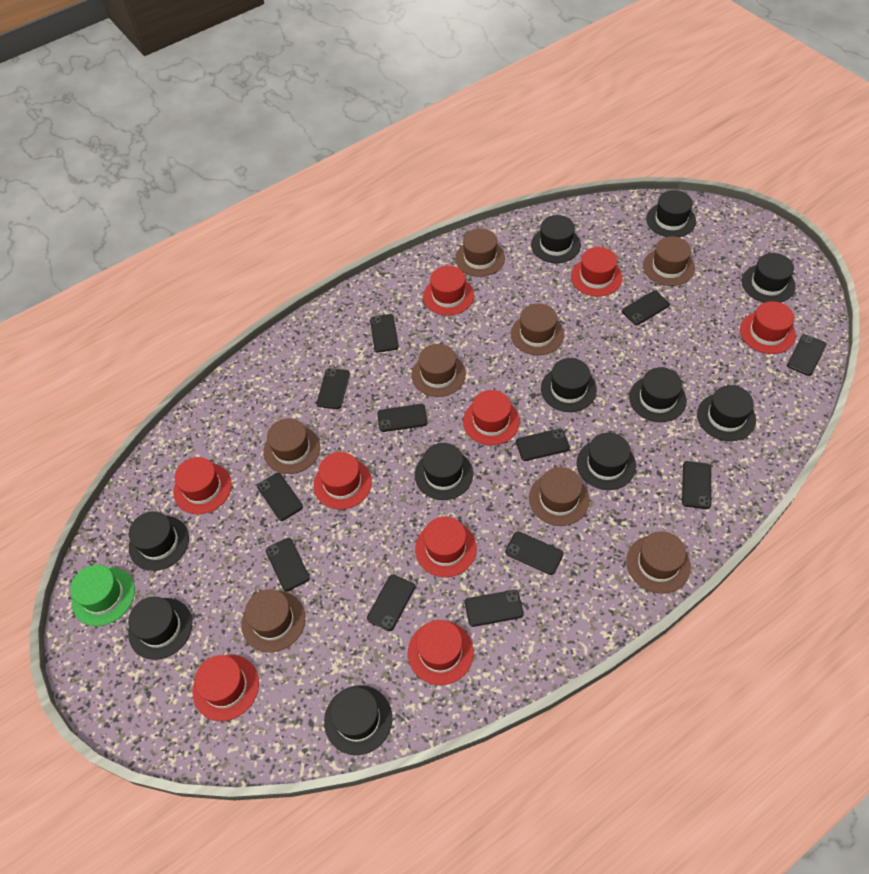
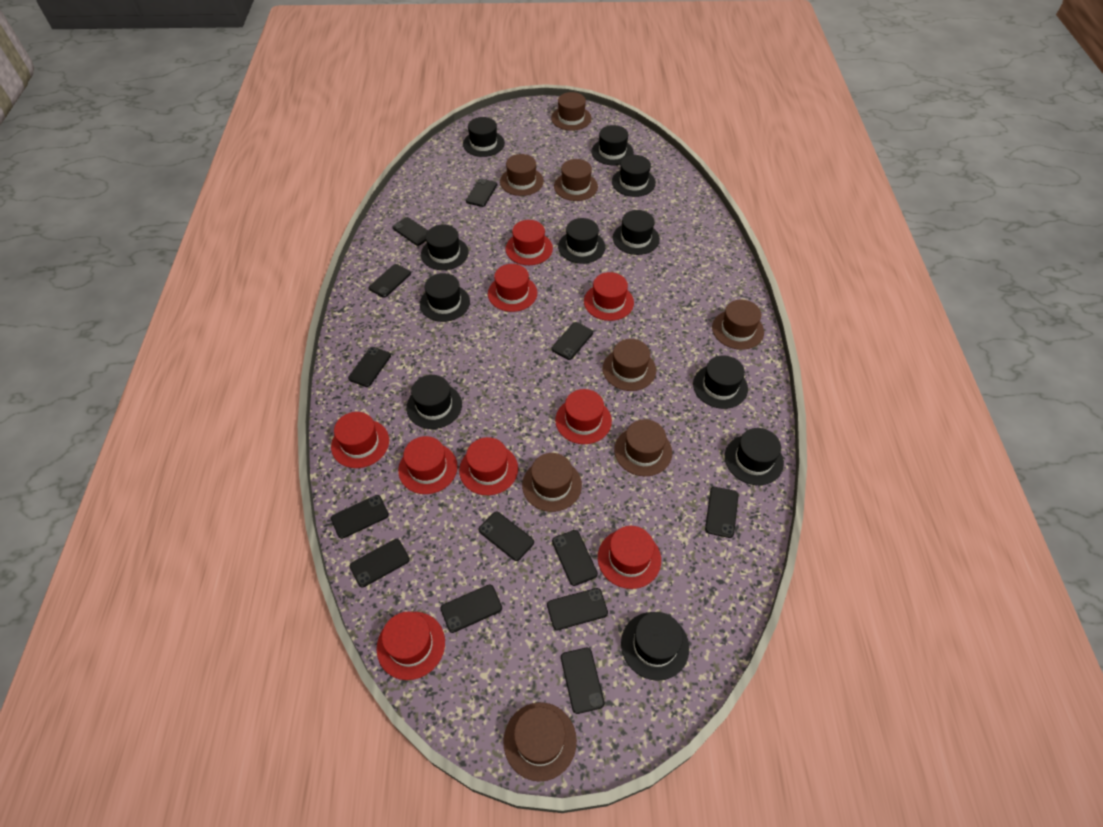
black phone: [257,473,303,521] [266,538,310,591] [316,368,350,409] [367,574,415,631] [370,314,399,353] [377,404,428,432] [465,590,524,627] [505,531,564,575] [516,429,570,461] [622,291,670,325] [682,461,711,509] [787,334,826,376] = 12 -> [331,495,389,539] [348,347,391,387] [349,539,410,588] [369,264,411,298] [392,217,428,246] [440,585,502,633] [466,179,497,207] [479,512,534,561] [547,588,608,630] [551,322,593,360] [552,530,598,586] [561,648,604,714] [705,487,738,538] = 13
green hat: [70,565,135,626] = 1 -> none = 0

